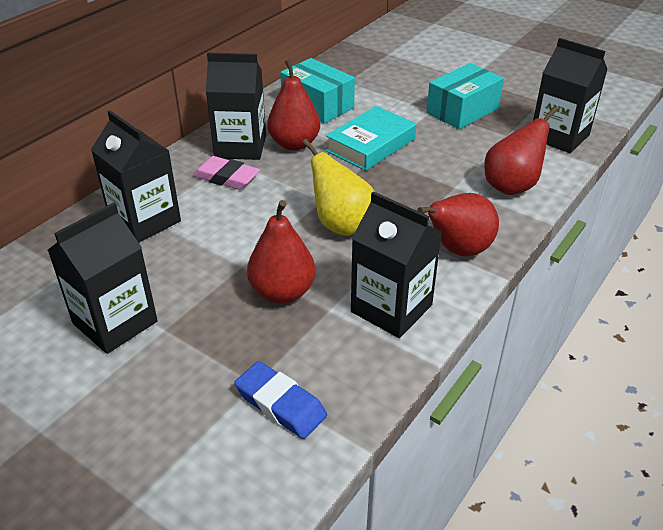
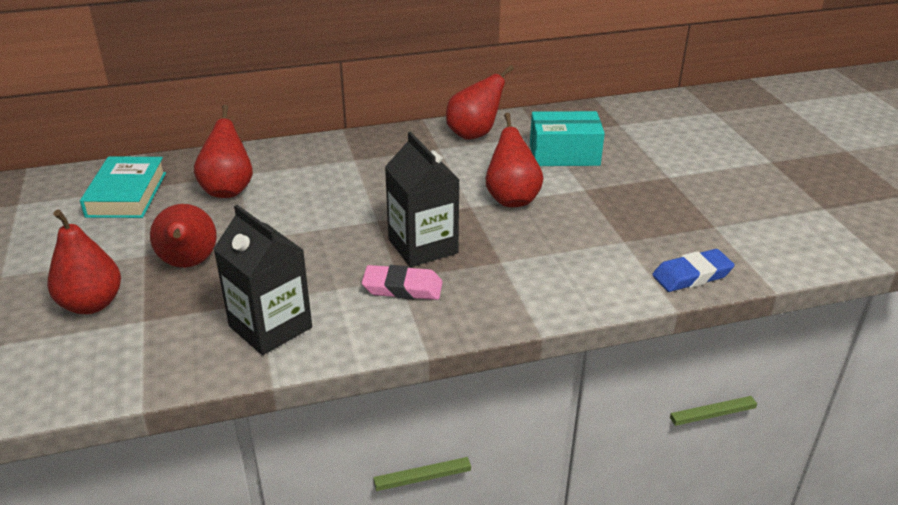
black carton: [48,202,158,354] [91,111,181,243] [206,53,266,160] [351,191,442,338] [533,38,608,153] = 5 -> [213,205,312,355] [385,132,459,267] = 2
red pear: [247,200,316,304] [267,59,320,151] [417,193,499,257] [484,107,558,195] = 4 -> [47,210,121,314] [150,204,217,268] [194,105,253,198] [446,65,514,140] [486,113,543,207] = 5
turquoise box: [280,58,355,124] [427,63,504,129] = 2 -> [530,111,605,166] = 1
yellow pear: [302,139,375,236] = 1 -> none = 0

